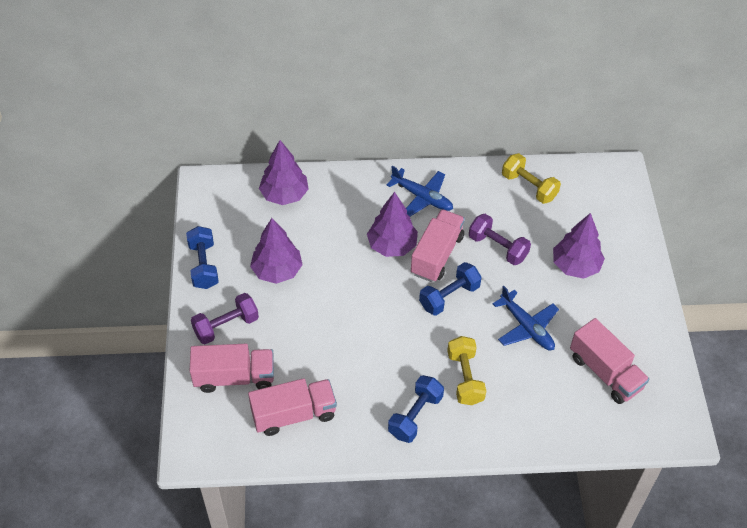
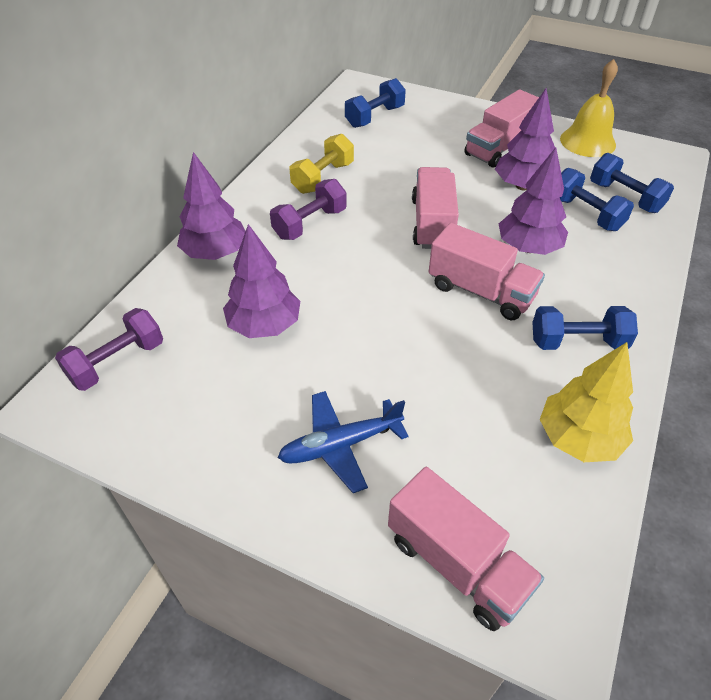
blue dumbbell: [186,226,219,289] [388,375,444,443] [419,262,482,316] = 3 -> [345,78,406,128] [532,306,638,350] [560,168,634,231] [590,153,674,213] = 4
blue plane: [387,166,453,216] [493,286,559,350] = 2 -> [278,391,409,493] = 1
yellow bell: none = 0 -> [560,59,618,157] = 1
yellow dumbbell: [447,336,486,405] [502,153,561,204] = 2 -> [290,134,354,194] = 1
yellow tree: none = 0 -> [540,342,633,462] = 1

